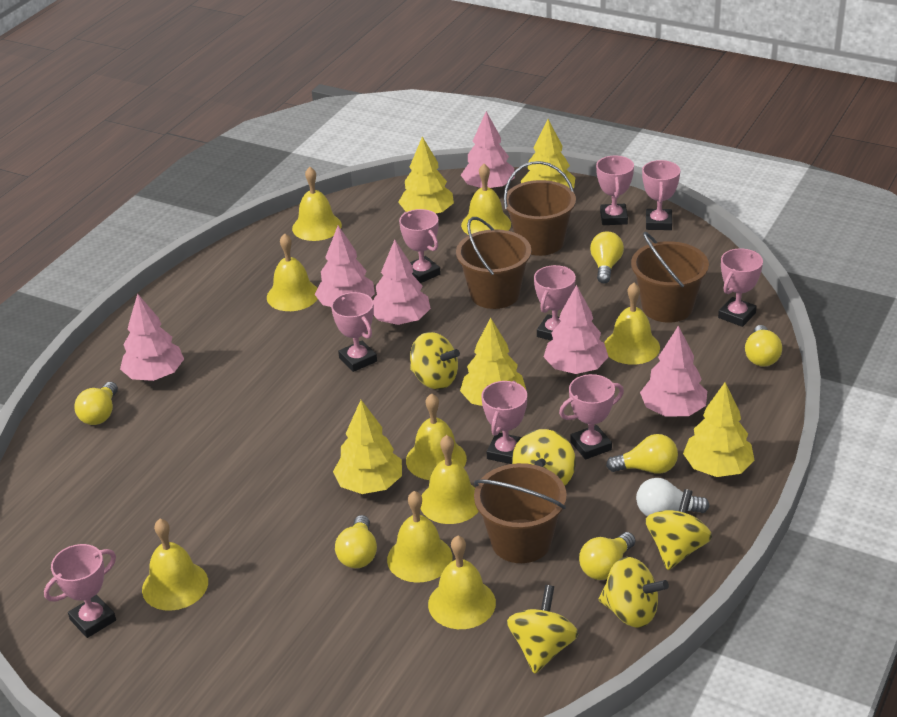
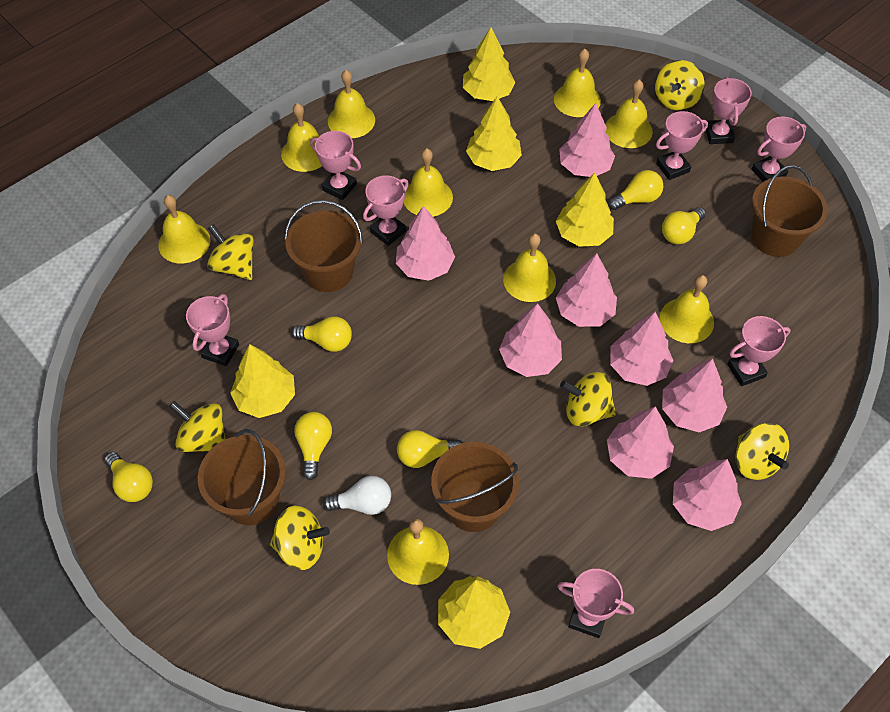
pink tree: [120,293,184,381] [315,226,375,307] [373,240,431,325] [461,111,515,190] [544,285,608,374] [640,326,707,417] = 6 -> [396,206,455,281] [499,303,562,377] [556,254,617,327] [559,103,615,177] [607,406,674,479] [610,312,673,386] [662,359,727,432] [673,459,742,531] = 8
pink trophy: [44,544,116,638] [331,292,377,372] [399,209,441,283] [482,381,527,464] [534,265,576,340] [559,374,624,460] [596,156,634,225] [642,160,680,230] [718,248,763,327] = 9 -> [186,294,239,366] [310,131,361,200] [363,175,409,246] [557,569,634,638] [656,111,708,180] [706,77,752,144] [727,316,791,386] [751,117,807,182] = 8
yellow spinning top: [410,332,460,390] [507,585,578,674] [512,429,576,486] [599,557,669,628] [645,489,712,570] = 5 -> [169,401,225,452] [207,224,254,280] [270,506,330,570] [560,372,616,426] [655,60,705,110] [735,423,789,480] = 6

